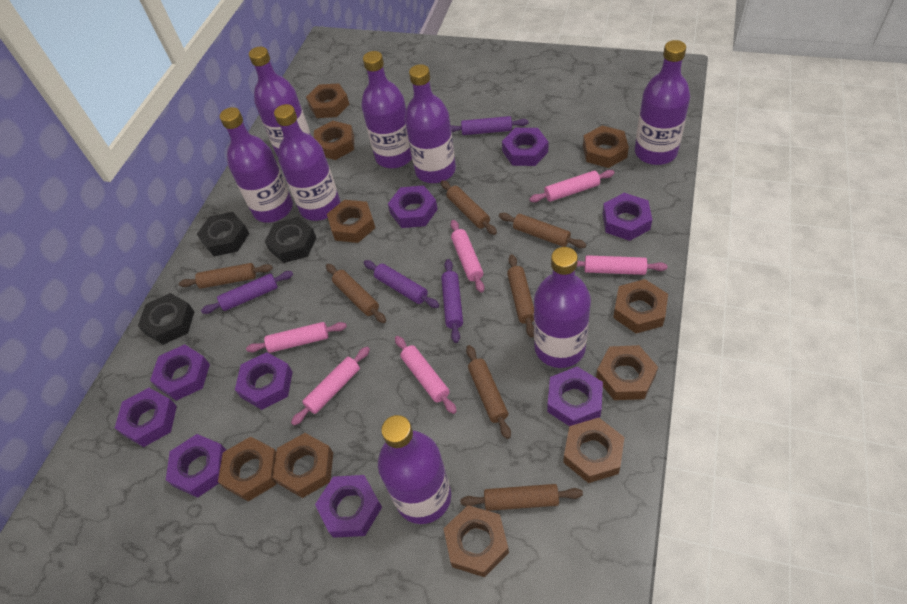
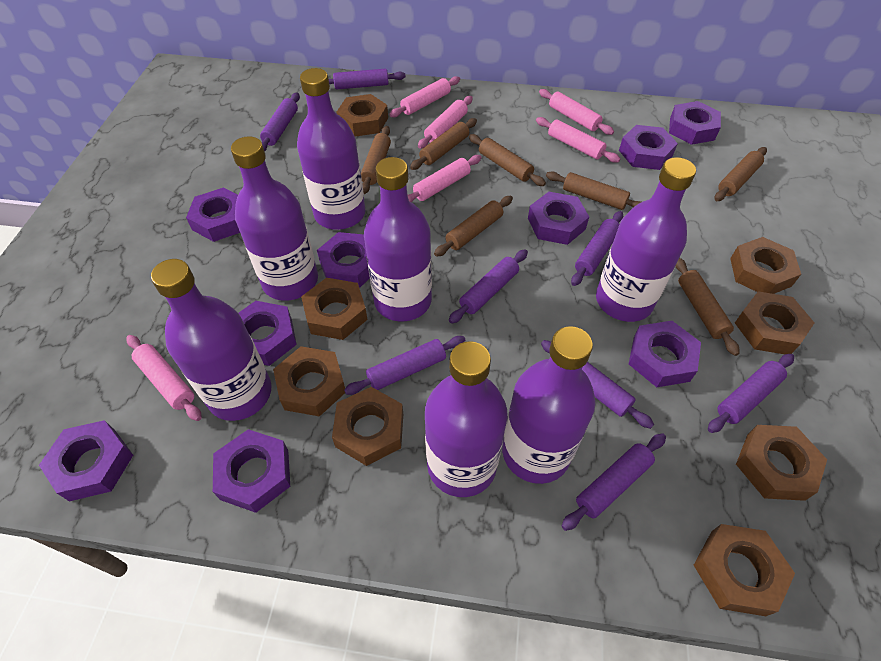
black nut: [138,293,194,345] [197,212,249,256] [265,217,316,263] = 3 -> none = 0
brown nut: [218,436,277,502] [273,433,333,498] [306,83,350,118] [314,121,354,160] [327,200,375,243] [443,505,509,577] [563,418,624,483] [583,125,629,168] [596,345,658,400] [613,279,668,334] = 10 -> [273,346,345,417] [301,278,368,340] [332,387,403,466] [337,94,388,137] [694,524,795,616] [730,237,801,294] [735,291,814,354] [736,425,827,501] = 8
purple bottle: [220,107,293,223] [249,47,311,156] [274,104,340,221] [361,51,412,168] [378,415,451,524] [405,64,456,183] [534,247,591,368] [635,40,690,165] = 8 -> [151,259,271,421] [231,136,318,301] [297,68,365,230] [364,157,432,321] [425,341,508,497] [502,326,595,484] [596,157,696,322] = 7
purple rolling pin: [201,271,293,314] [364,260,439,308] [441,259,463,343] [450,116,528,135] = 4 -> [260,93,300,151] [329,69,406,90] [344,336,465,395] [449,249,528,324] [541,340,654,429] [562,433,666,531] [571,211,623,286] [708,354,794,433] = 8

